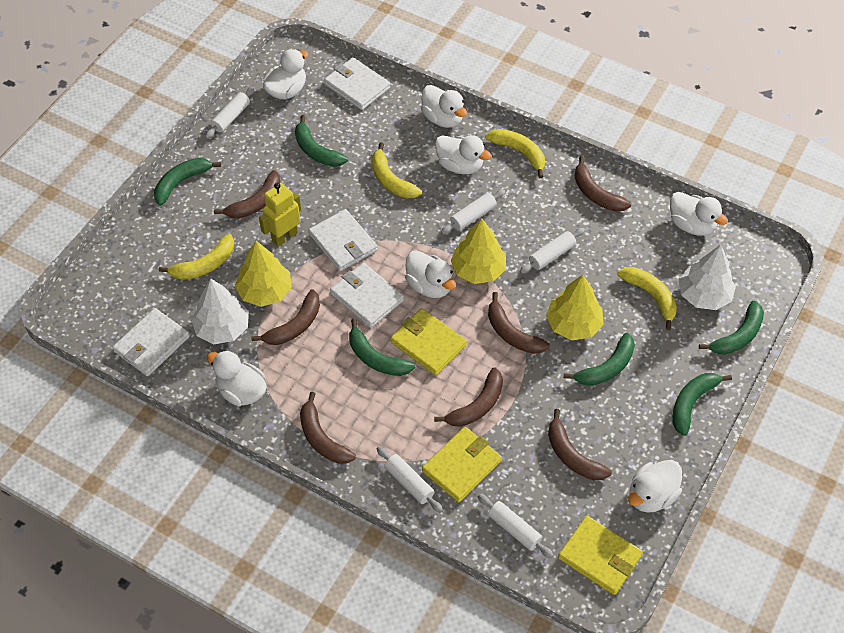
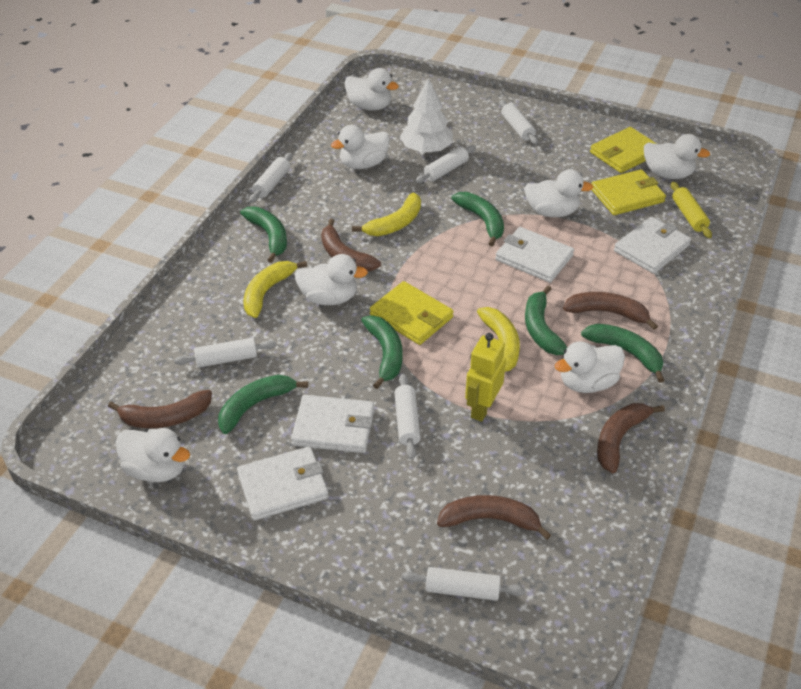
brown banana: [214,170,280,219] [251,289,320,345] [300,392,356,464] [434,367,503,427] [488,292,550,354] [548,409,612,480] [574,156,631,212] = 7 -> [108,390,212,428] [321,219,381,271] [437,495,551,540] [563,292,658,330] [597,403,665,473] = 5
white rolling pin: [205,87,255,139] [377,446,443,512] [441,189,505,234] [478,494,554,558] [520,228,585,274] = 5 -> [174,338,276,367] [249,153,293,203] [394,374,421,459] [401,567,525,601] [415,145,476,183] [499,100,538,145] = 6
white tree: [191,279,249,344] [679,244,736,310] = 2 -> [400,78,453,153] = 1
yellow banana: [159,234,234,280] [372,142,422,198] [485,129,545,178] [618,267,677,331] = 4 -> [243,261,307,318] [352,193,421,236] [477,307,520,372] = 3
yellow rolling pin: none = 0 -> [671,182,712,238] = 1
yellow tree: [235,241,292,307] [451,218,506,284] [546,275,604,340] = 3 -> none = 0

